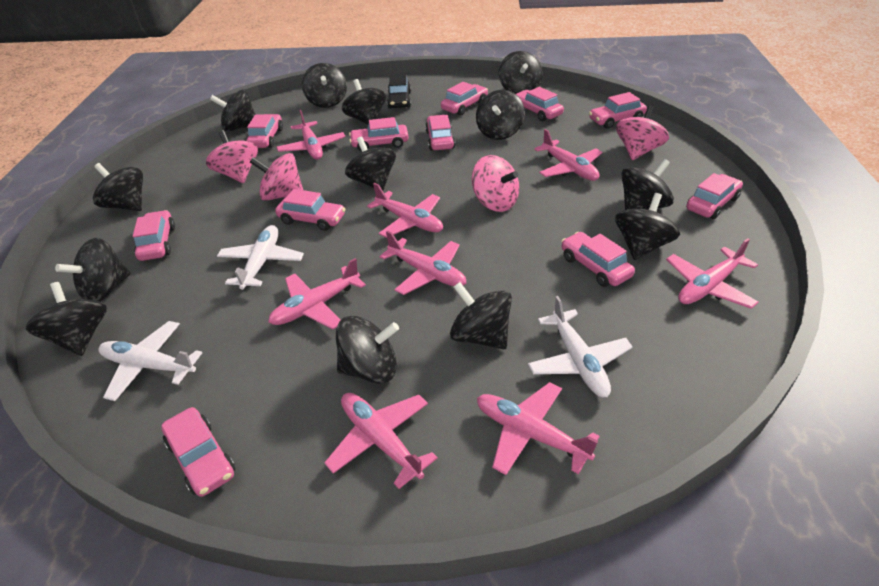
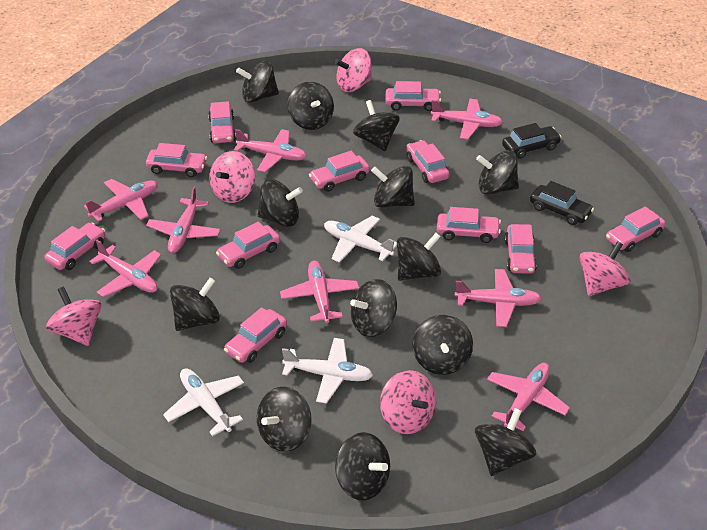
black car: [387,74,411,109] = 1 -> [502,123,562,159] [530,181,594,225] = 2
pink spinning top: [206,130,258,183] [250,153,303,201] [472,155,519,212] [616,105,669,160] = 4 -> [46,286,102,346] [209,151,255,203] [335,48,372,92] [380,370,436,434] [579,241,630,296] = 5

